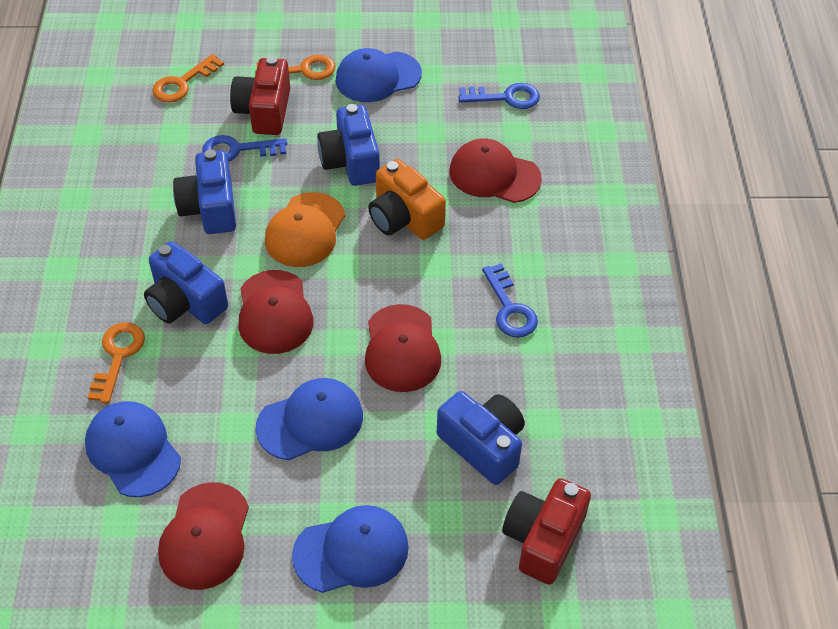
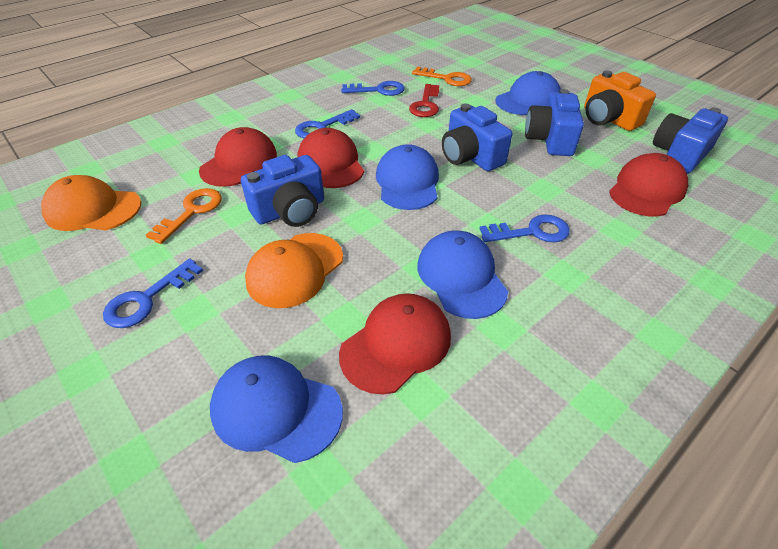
blue key: [202,135,287,162] [458,83,540,109] [482,263,538,338] = 3 -> [103,259,203,328] [295,109,360,138] [341,81,405,96] [479,214,570,242] = 4
orange cap: [265,192,345,267] = 1 -> [41,175,141,231] [245,233,343,308] = 2
orange key: [88,322,145,403] [152,54,224,102] [255,54,335,80] = 3 -> [146,188,222,244] [412,67,472,86] = 2
red camera: [230,56,290,135] [502,478,591,585] = 2 -> none = 0
red key: none = 0 -> [409,84,439,117] = 1

